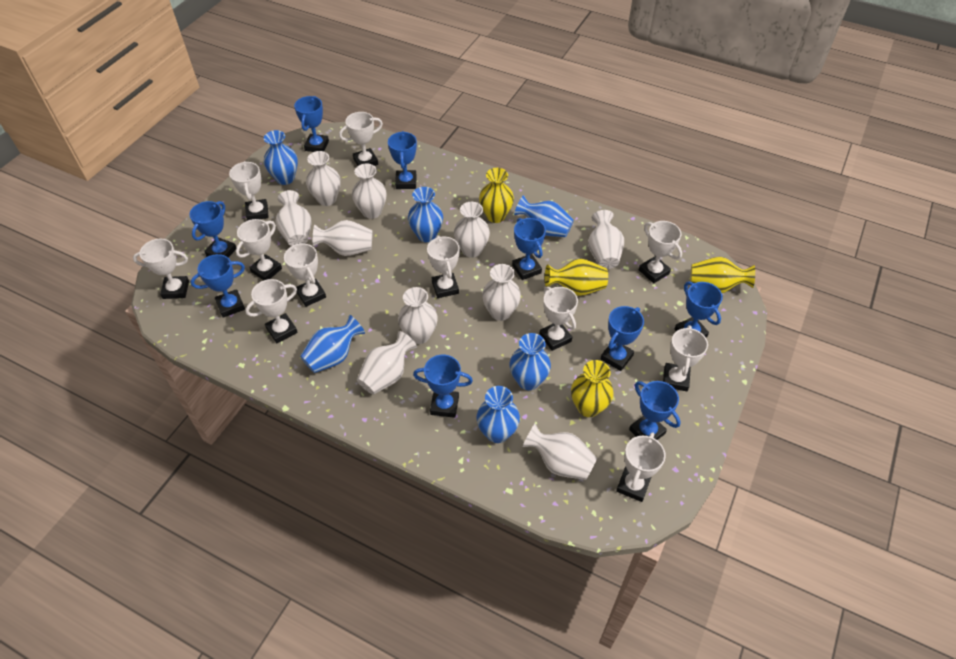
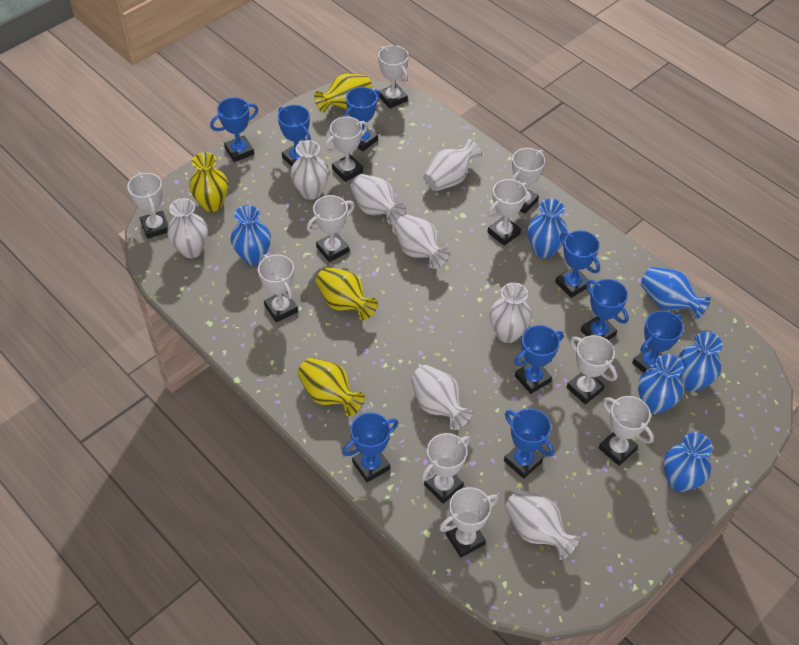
white vase: [276,190,311,246] [306,151,341,206] [313,220,373,256] [352,163,387,219] [357,331,417,395] [398,287,438,344] [454,202,490,258] [482,264,521,321] [522,424,597,480] [588,210,624,269] = 10 -> [167,198,208,258] [290,140,329,200] [351,174,406,224] [394,215,450,269] [411,365,473,430] [423,139,482,191] [489,283,532,343] [505,489,580,560] = 8

